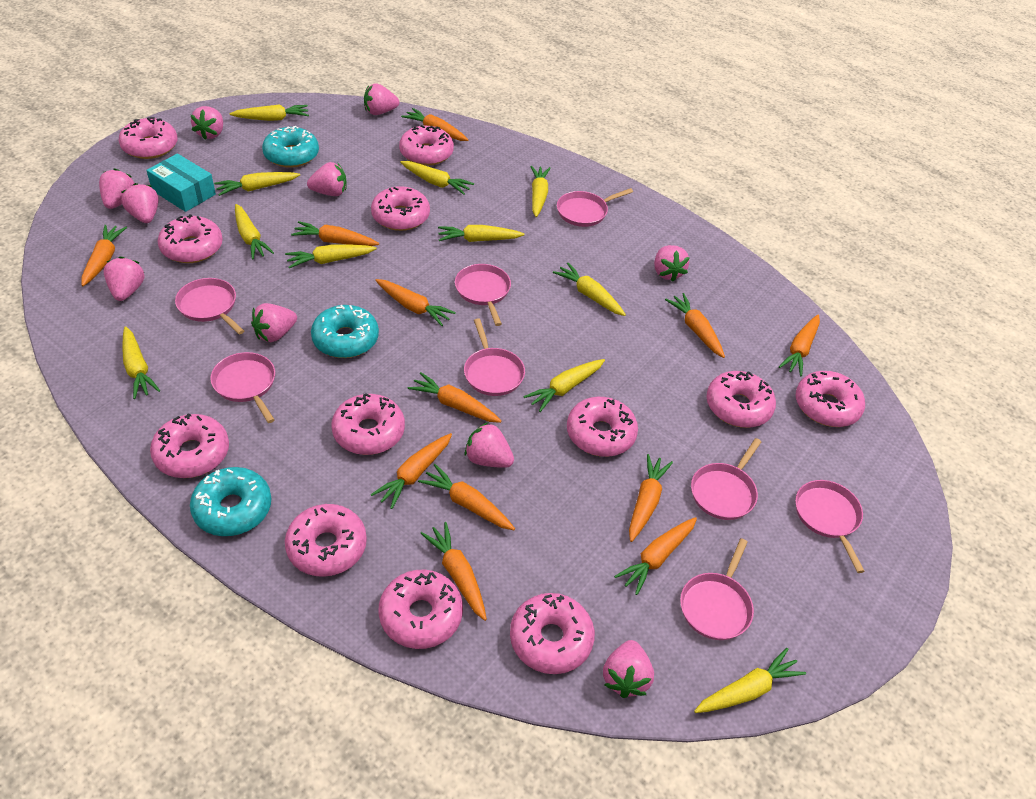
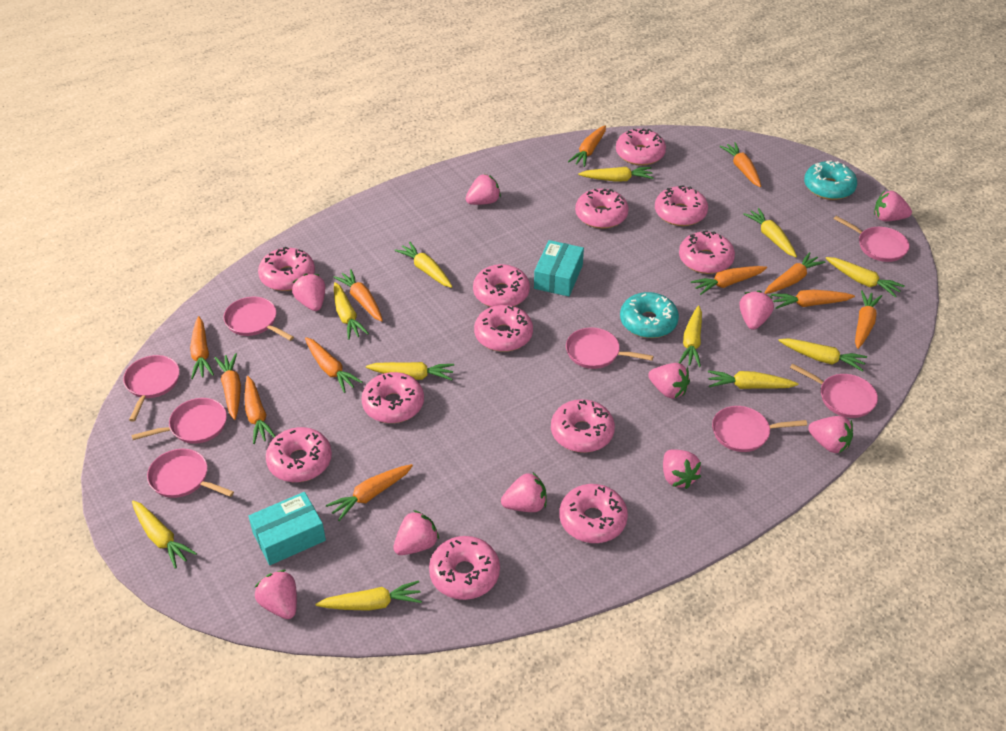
turquoise box: [146,154,216,212] = 1 -> [248,492,326,565] [534,240,584,297] = 2
turquoise donut: [190,467,271,536] [262,126,319,168] [311,305,379,358] = 3 -> [620,292,679,338] [804,161,857,200] = 2

